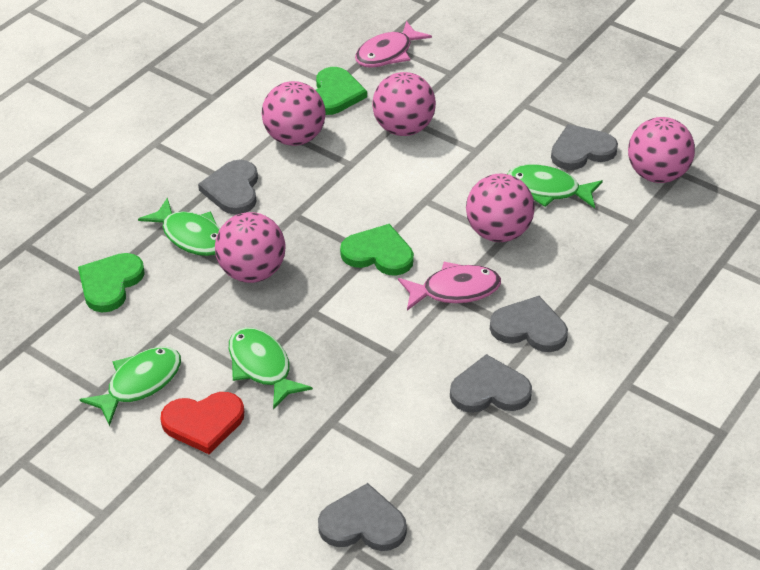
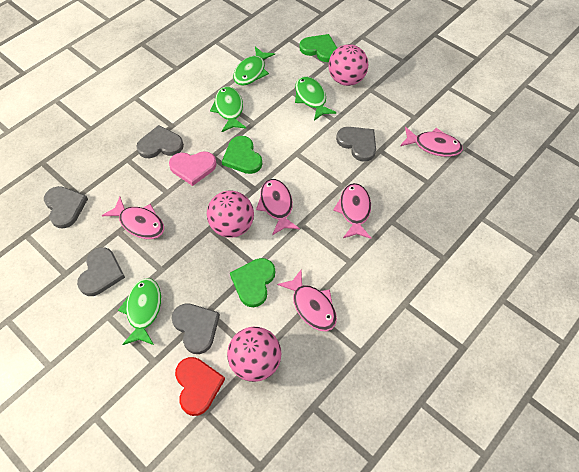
pink ball: [215,212,286,283] [262,81,326,146] [372,72,436,136] [466,174,535,242] [628,117,695,183] = 5 -> [207,191,254,238] [227,327,281,382] [329,44,368,86] = 3
pink fish: [355,21,432,68] [398,262,501,311] = 2 -> [102,197,164,239] [256,179,300,235] [277,269,337,331] [333,183,371,239] [400,127,463,157] = 5
pink heart: none = 0 -> [169,151,216,186] = 1

